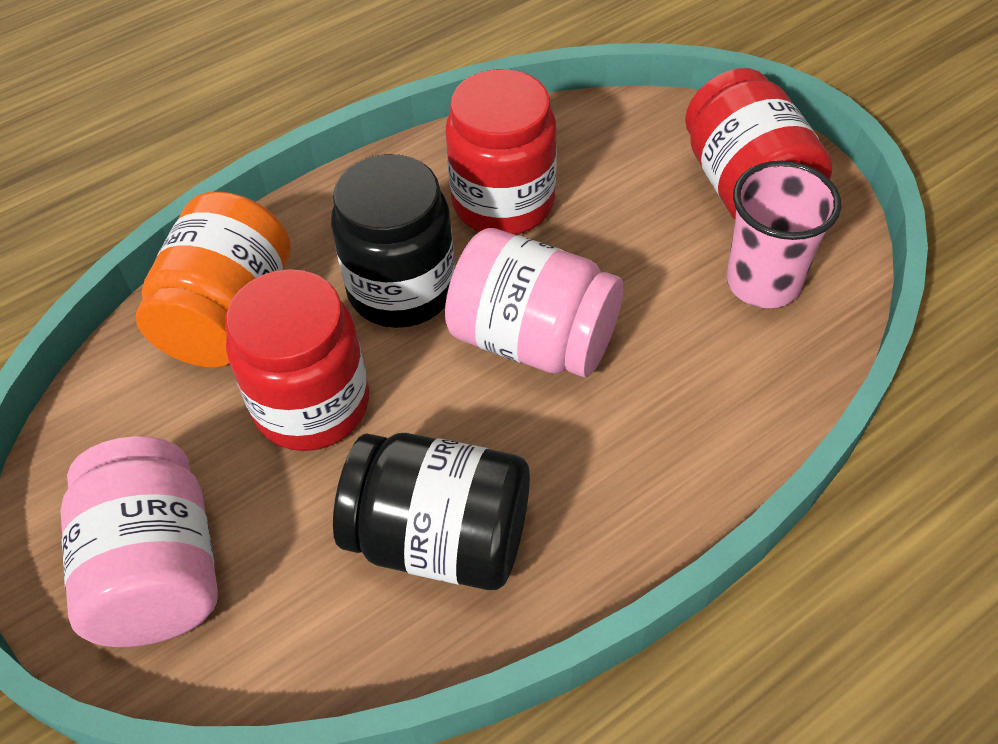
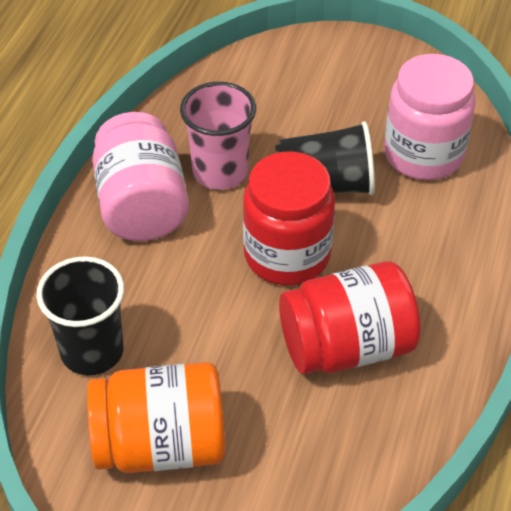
black cup: none = 0 -> [36,256,124,376] [275,121,375,195] = 2
black jar: [331,154,455,328] [333,433,530,590] = 2 -> none = 0
red jar: [225,269,369,451] [445,69,557,235] [685,68,832,219] = 3 -> [243,151,335,285] [279,261,421,374] = 2

